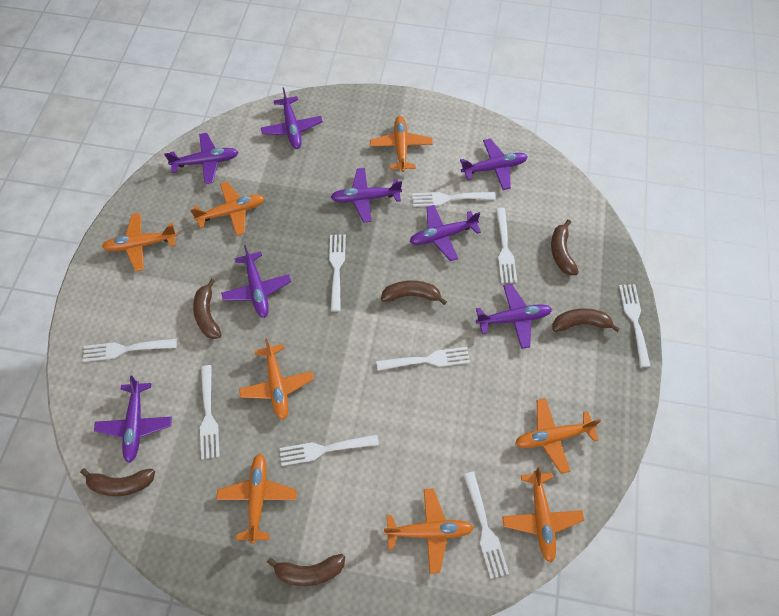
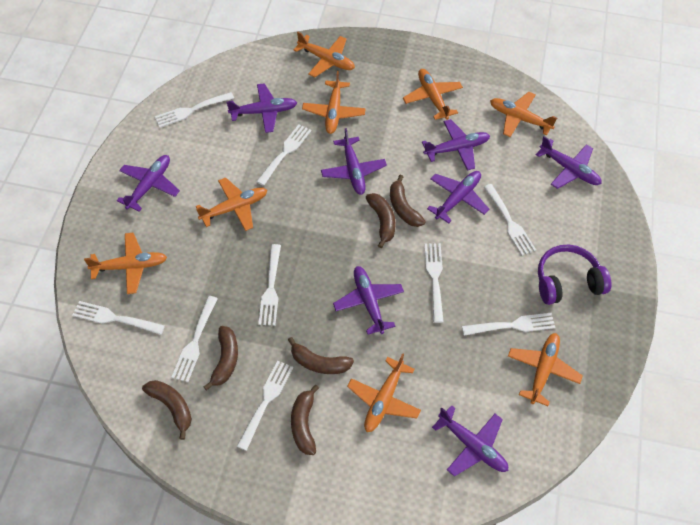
purple headphones: none = 0 -> [538,245,611,305] = 1

